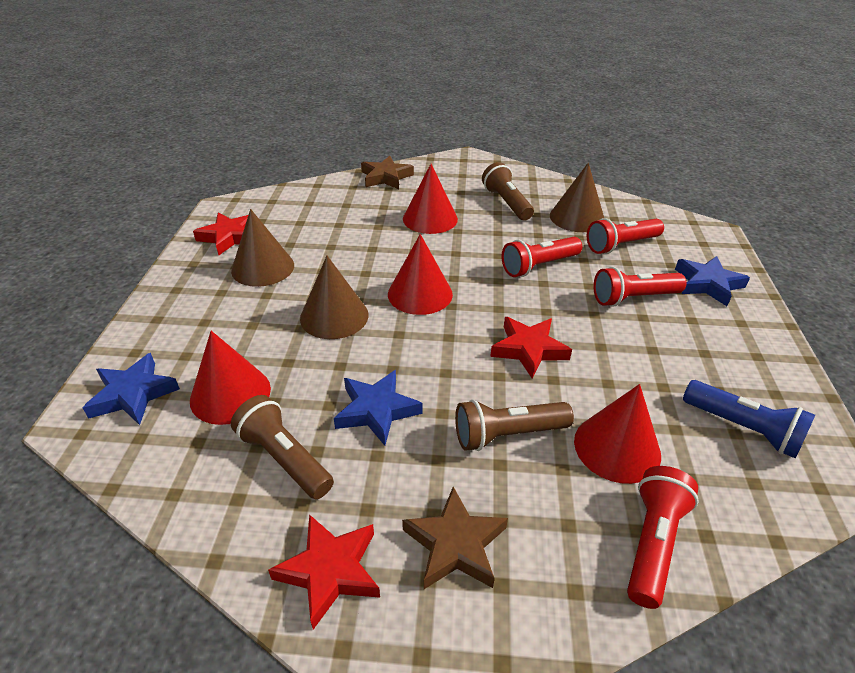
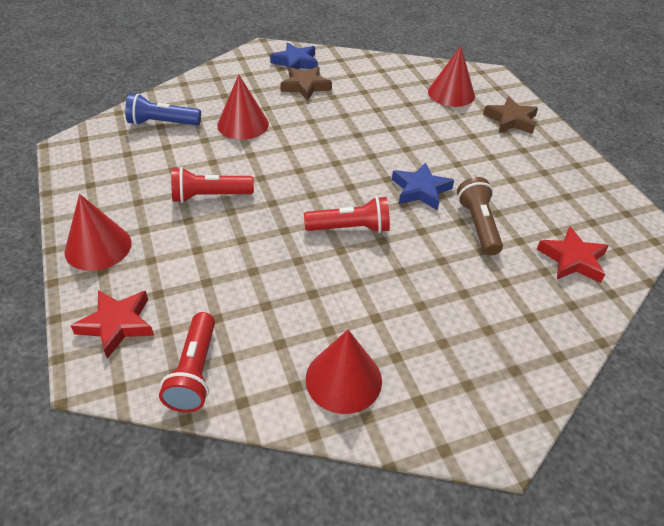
blue star: [83,353,180,425] [334,370,422,446] [675,256,750,306] = 3 -> [270,43,318,71] [392,162,454,210] = 2
brown cone: [231,209,294,287] [300,256,369,339] [550,163,604,232] = 3 -> none = 0
brown flashlight: [231,395,334,499] [455,399,574,451] [482,162,534,221] = 3 -> [457,177,503,256] = 1
red flashlight: [502,237,582,277] [587,218,664,254] [593,267,687,307] [627,466,699,609] = 4 -> [159,312,215,413] [171,167,254,203] [304,196,390,233] = 3
red star: [193,213,248,255] [268,514,380,629] [490,317,572,379] = 3 -> [70,290,154,359] [537,226,609,283] = 2

